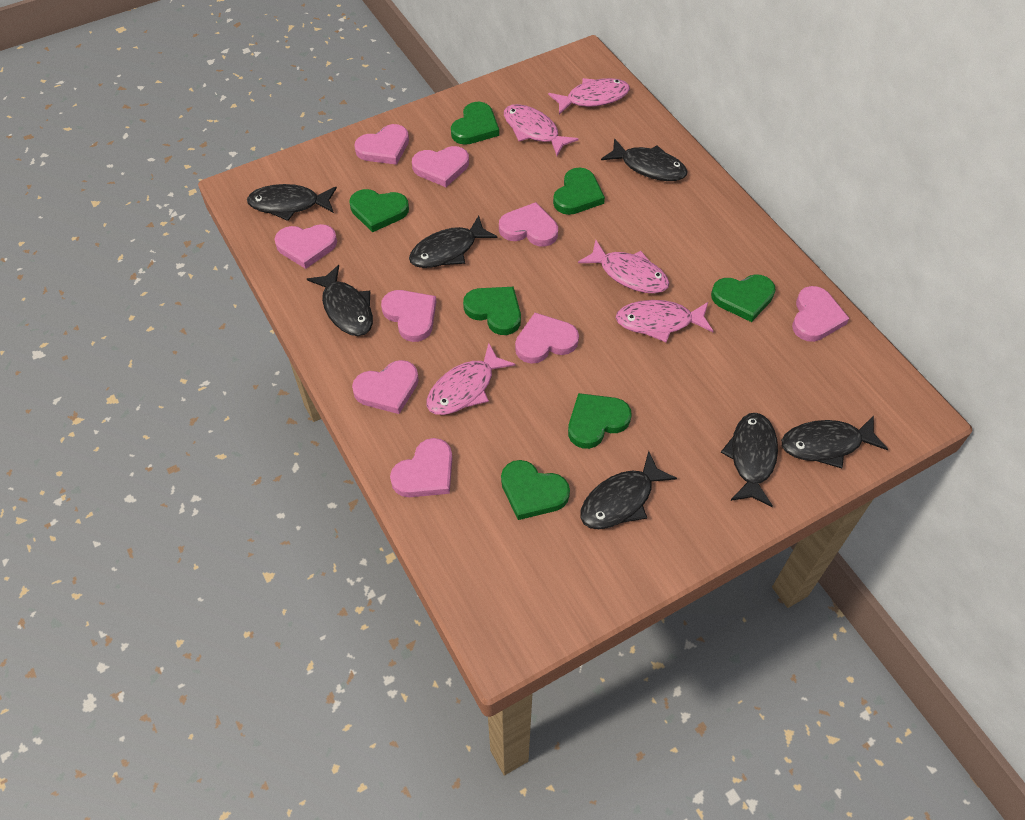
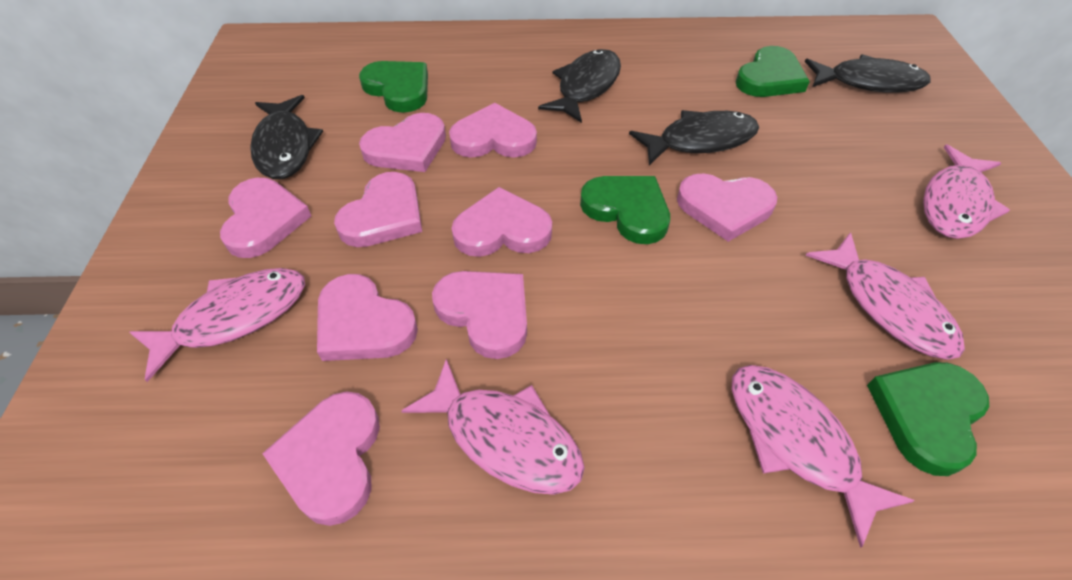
black fish: [247,184,337,221] [307,265,373,336] [409,215,498,268] [580,451,677,529] [601,138,687,181] [721,413,778,507] [781,415,888,468] = 7 -> [250,95,323,179] [538,49,621,123] [629,110,759,165] [805,54,931,93] = 4
green heart: [350,189,409,232] [451,102,499,145] [463,287,521,335] [501,460,570,520] [553,168,605,215] [568,393,632,449] [711,274,776,322] = 7 -> [359,61,428,113] [580,176,670,244] [736,46,810,97] [867,362,989,476] = 4

